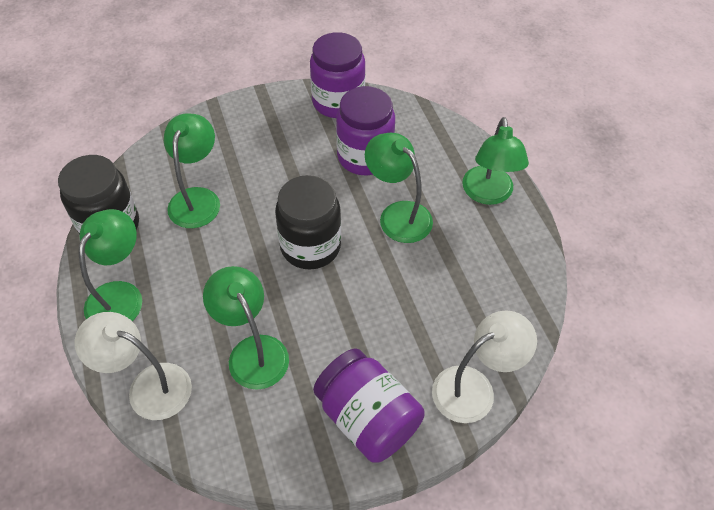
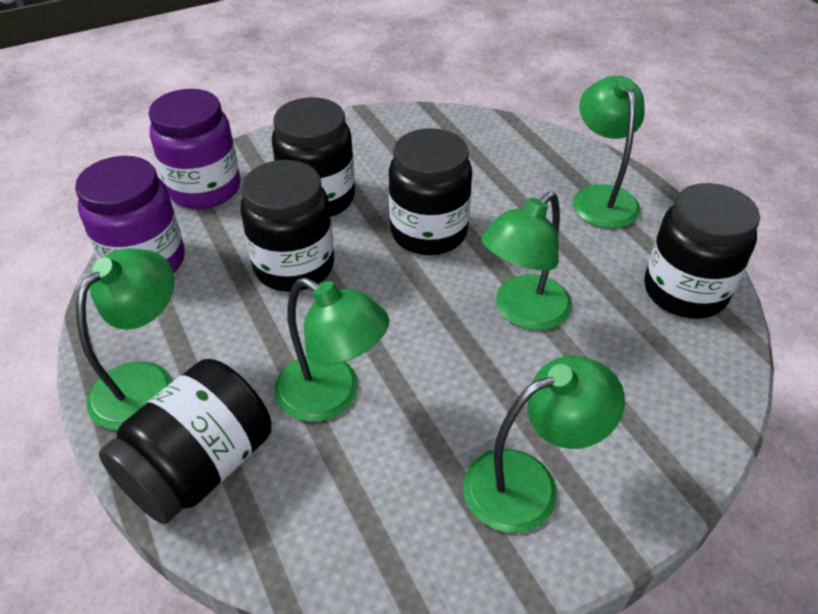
black jar: [58,155,139,235] [275,175,341,270] = 2 -> [99,359,271,524] [240,160,334,292] [272,97,355,217] [389,128,472,255] [644,183,760,319] = 5
purple jar: [310,32,365,118] [313,348,424,463] [336,86,395,175] = 3 -> [75,156,185,273] [149,89,240,209] = 2
white lamp: [75,312,192,420] [432,311,537,423] = 2 -> none = 0

